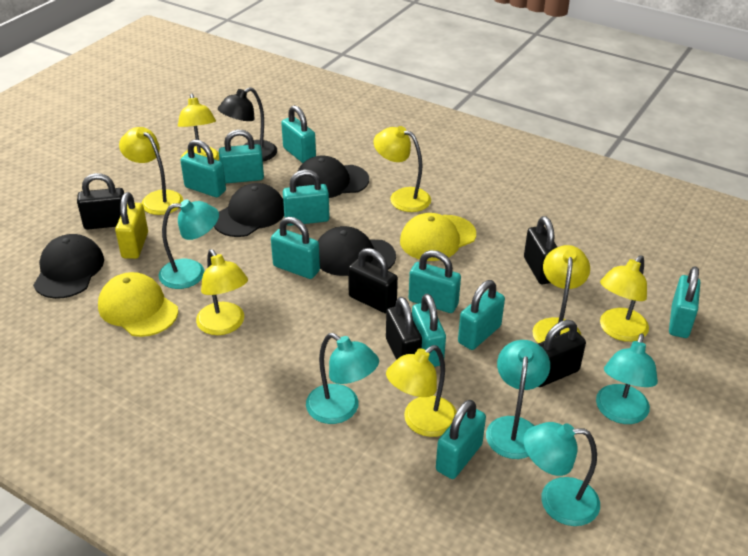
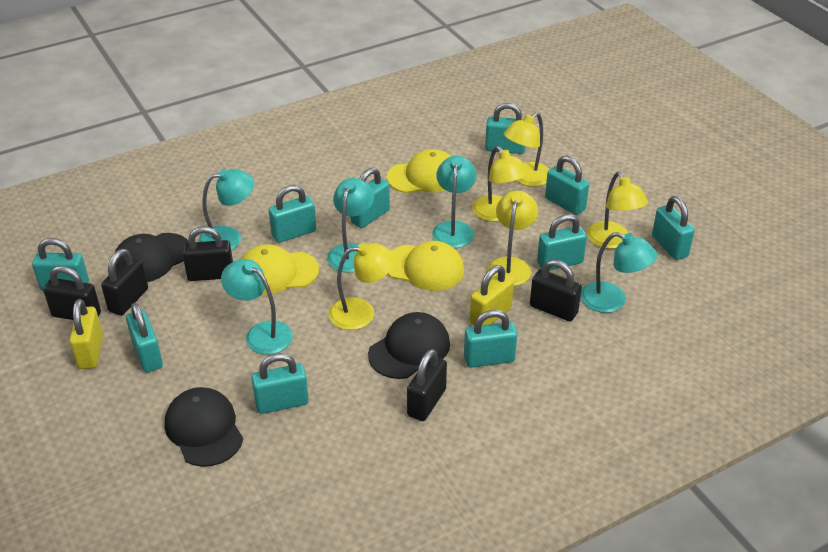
black cap: [33,234,104,299] [214,183,284,237] [296,156,369,198] [318,226,396,276] = 4 -> [115,233,189,282] [165,387,243,467] [368,312,450,379] = 3
black lamp: [218,87,277,161] = 1 -> none = 0
yellow cap: [98,272,178,337] [400,213,476,261] = 2 -> [241,244,319,295] [387,149,451,193] [388,241,464,291] = 3
yellow lamp: [119,127,183,215] [178,93,219,160] [196,249,248,335] [374,126,431,212] [386,345,457,437] [532,245,590,343] [600,255,649,342] = 7 -> [329,243,395,330] [472,146,528,222] [487,191,538,286] [503,112,550,187] [587,172,648,249] = 5
yellow padlock: [115,192,148,259] = 1 -> [70,299,103,369] [470,265,514,325] = 2

